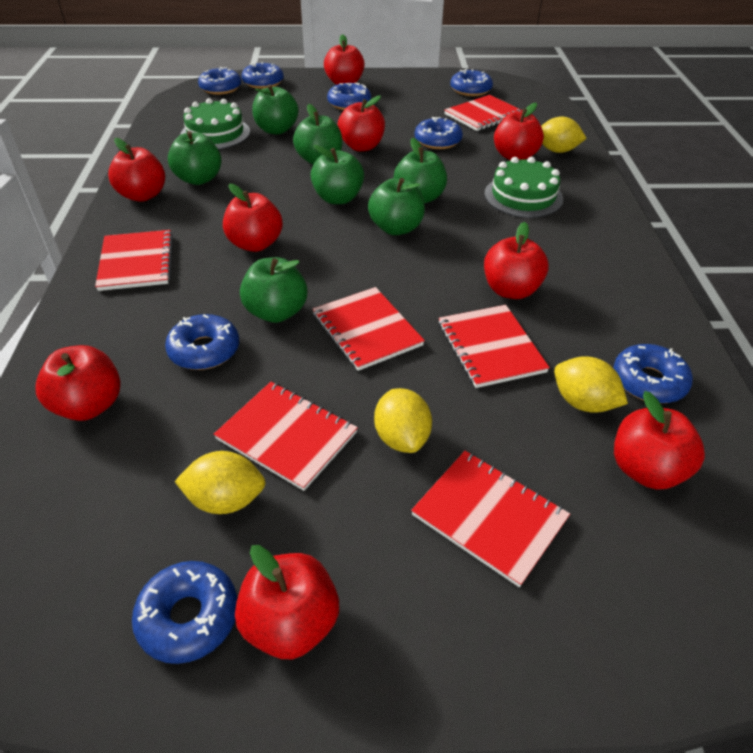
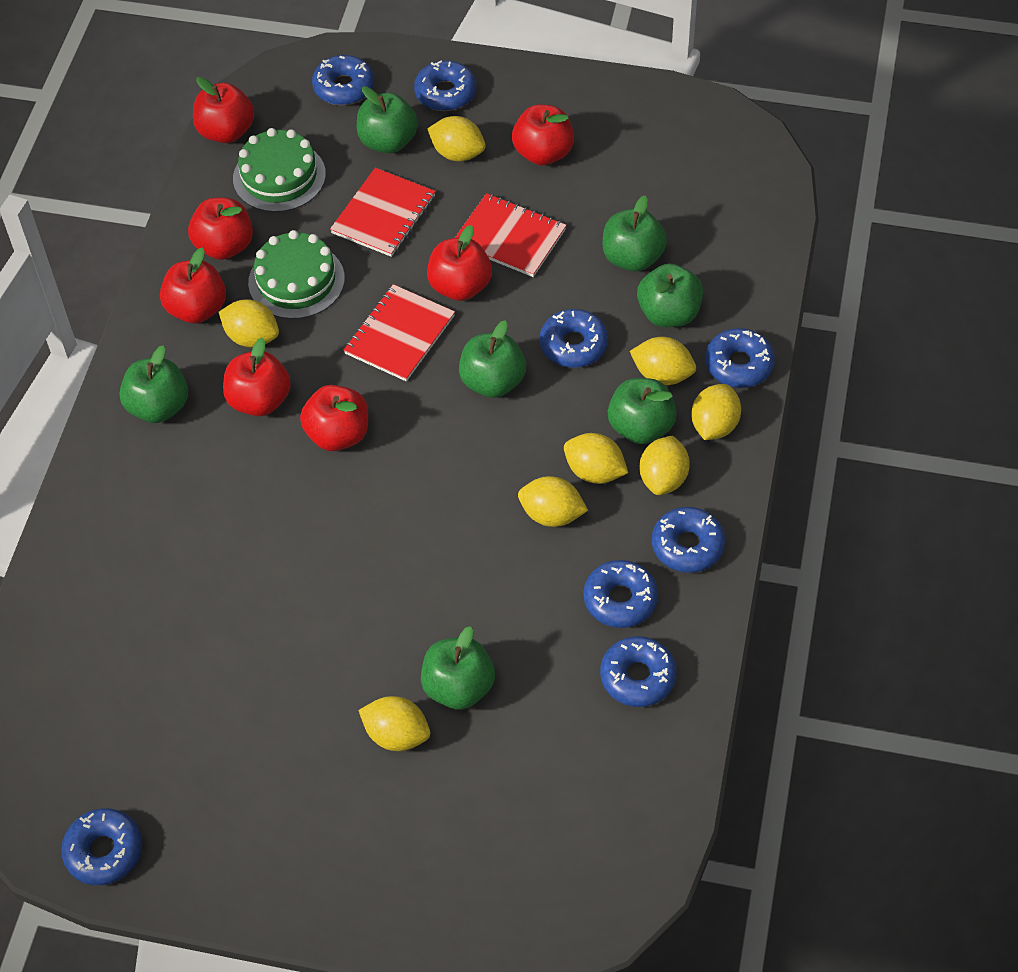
red apple: [35,345,121,421] [108,138,165,202] [223,184,283,252] [235,545,339,659] [324,34,365,85] [338,95,385,151] [484,222,549,299] [494,103,544,160] [614,391,705,490] = 9 -> [160,247,226,323] [188,197,253,260] [193,77,254,143] [223,338,291,416] [300,385,368,451] [427,225,492,301] [512,104,574,166] = 7
red notebook: [95,230,173,291] [214,382,358,491] [312,287,425,371] [411,451,570,587] [439,305,550,388] [444,95,523,131] = 6 -> [330,168,436,257] [344,284,455,381] [455,193,567,277] = 3
yellow lemon: [174,451,266,514] [374,388,432,453] [541,117,587,153] [554,356,628,413] = 4 -> [219,299,279,347] [358,696,430,751] [427,116,486,161] [518,476,588,527] [564,433,628,484] [630,337,696,385] [640,435,690,495] [692,384,741,440] = 8

